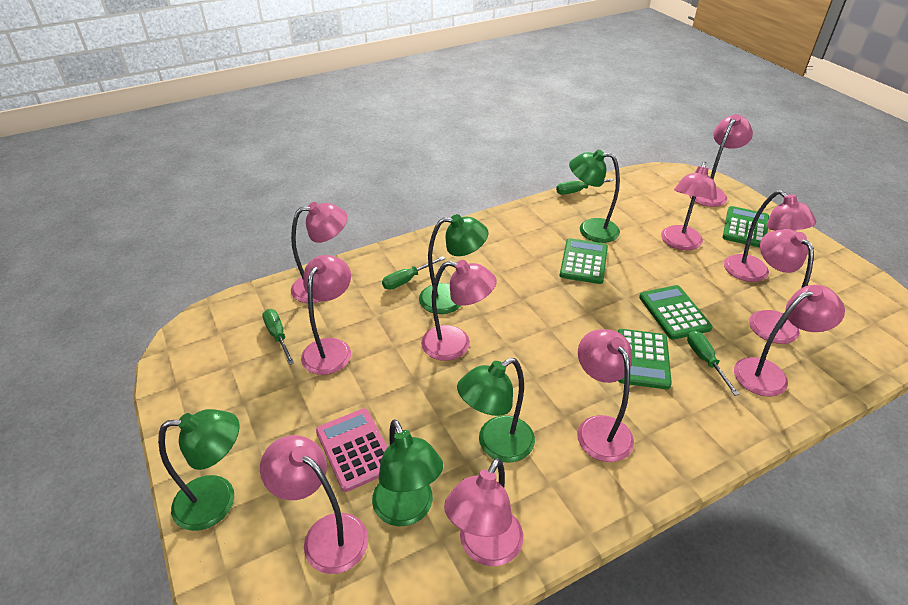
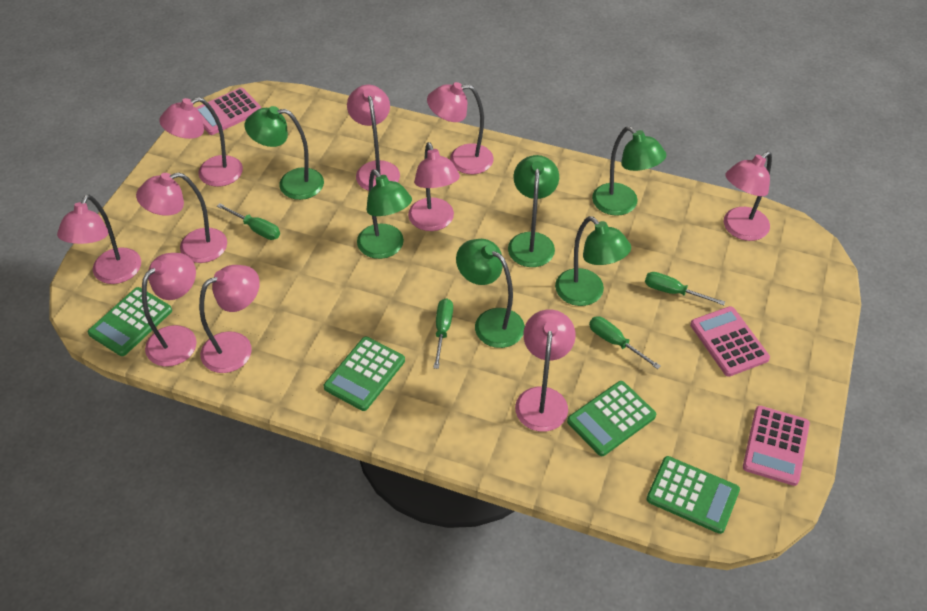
green lamp: [158,409,239,531] [372,419,443,526] [419,214,488,314] [457,358,535,463] [569,150,620,243] = 5 -> [245,106,324,200] [357,170,412,259] [456,239,525,348] [508,155,559,267] [555,216,631,306] [592,127,667,216] = 6
pink calculator: [316,408,388,492] = 1 -> [196,88,262,135] [690,306,770,376] [743,406,810,486] = 3
pink lamp: [260,435,368,574] [291,202,347,303] [301,255,351,375] [421,260,497,361] [444,458,523,566] [577,329,634,462] [661,162,717,250] [689,114,753,207] [724,190,816,282] [734,285,845,397] [749,229,814,344] = 11 -> [57,195,141,284] [136,172,227,263] [142,253,197,366] [159,97,243,187] [199,265,260,373] [347,85,400,191] [408,142,460,231] [427,82,494,174] [515,309,576,432] [724,151,772,241] = 10

